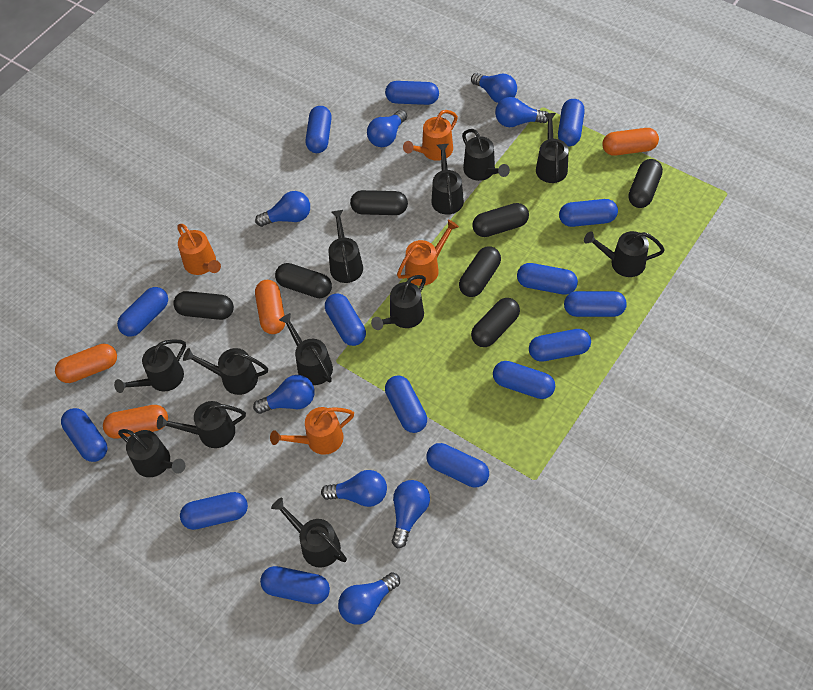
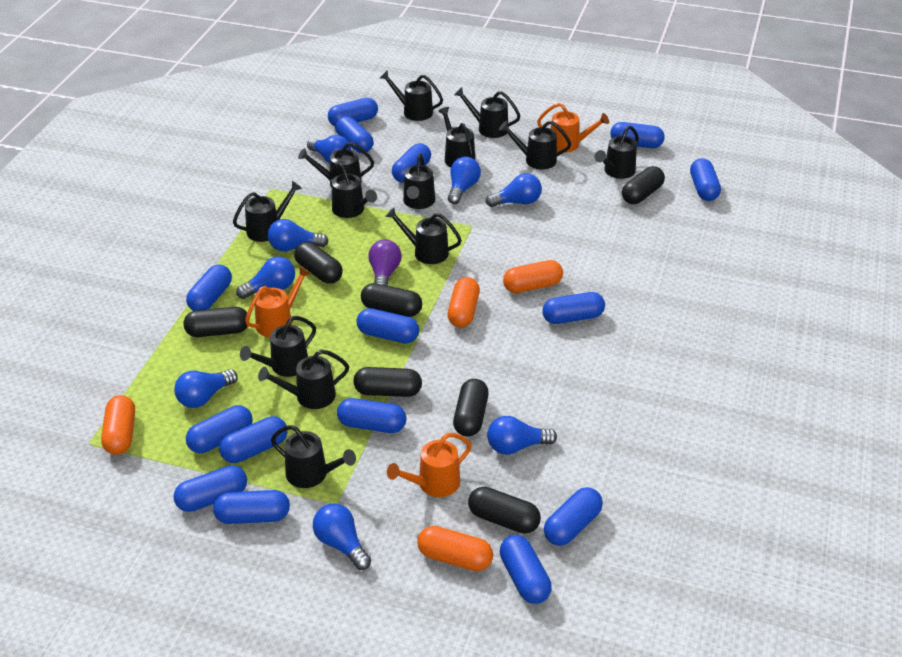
black watering can: [114,340,186,393] [118,429,186,477] [157,401,246,448] [183,348,268,395] [271,498,347,568] [279,313,333,385] [329,210,363,283] [371,275,426,330] [432,144,464,215] [462,129,510,181] [536,113,569,183] [584,231,665,277] = 12 -> [233,181,302,242] [240,316,316,377] [258,349,349,409] [271,425,356,488] [298,142,374,188] [329,163,377,218] [380,71,443,121] [385,207,462,264] [403,153,435,209] [438,107,475,167] [454,87,520,138] [499,121,571,170] [595,126,639,179] = 13
orange watering can: [177,224,221,275] [270,407,354,455] [397,220,459,286] [403,110,458,161] = 4 -> [245,266,311,337] [387,433,472,497] [537,103,609,153] = 3
purple light bulb: none = 0 -> [368,240,402,286] = 1

